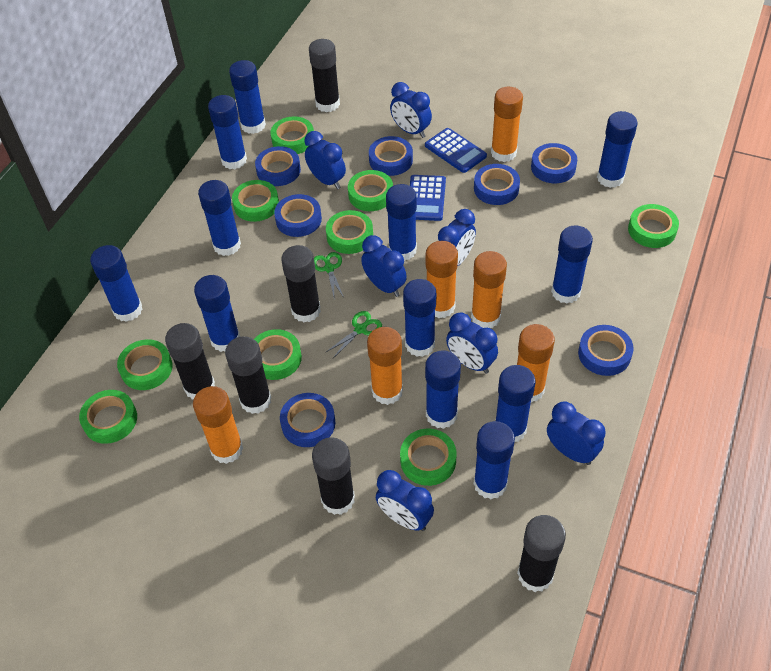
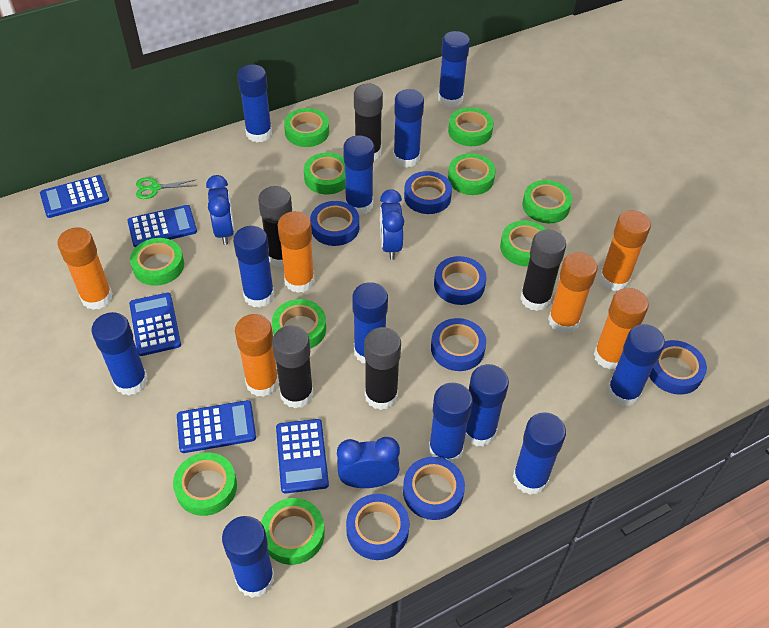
black glue stick: [165,323,215,399] [225,336,271,414] [281,245,321,322] [309,39,340,112] [312,437,355,515] [517,515,566,592] = 6 -> [258,186,292,267] [272,326,313,409] [354,84,383,161] [364,327,401,410] [520,230,566,311] = 5
blue calculator: [410,175,446,221] [425,128,487,173] = 2 -> [40,175,109,218] [127,205,197,247] [129,293,181,356] [177,400,256,453] [276,419,329,494] = 5
blue clock: [305,131,346,189] [361,235,407,297] [376,470,434,531] [390,82,432,138] [438,209,476,267] [446,312,498,374] [547,401,606,465] = 7 -> [206,175,234,245] [337,437,400,488] [380,189,404,260] = 3
green scissors: [314,252,344,298] [325,311,382,358] = 2 -> [136,177,197,199] = 1
green tape: [79,390,137,444] [117,339,173,390] [232,180,279,222] [254,329,302,380] [271,116,314,154] [326,210,373,254] [348,170,393,211] [400,429,457,486] [628,204,679,248] = 9 -> [130,238,184,286] [173,452,237,516] [261,498,325,565] [272,299,326,349] [284,108,329,147] [304,153,345,194] [448,107,494,146] [448,153,496,195] [500,220,547,267] [522,180,572,223] = 10

